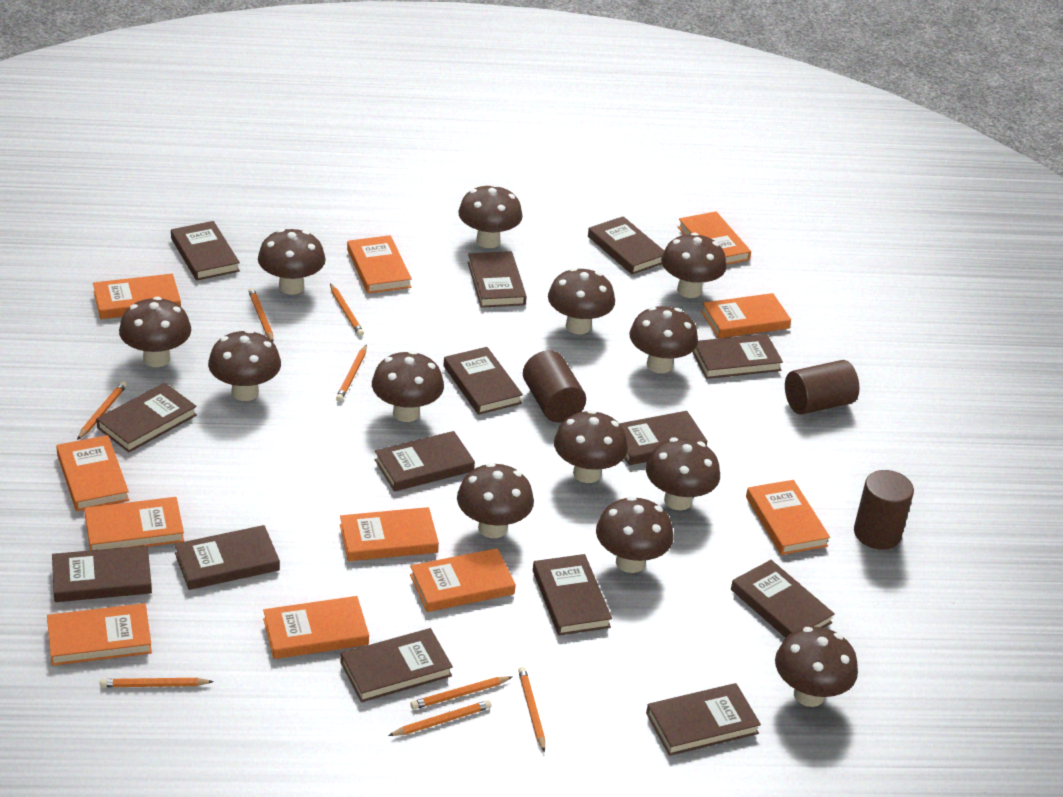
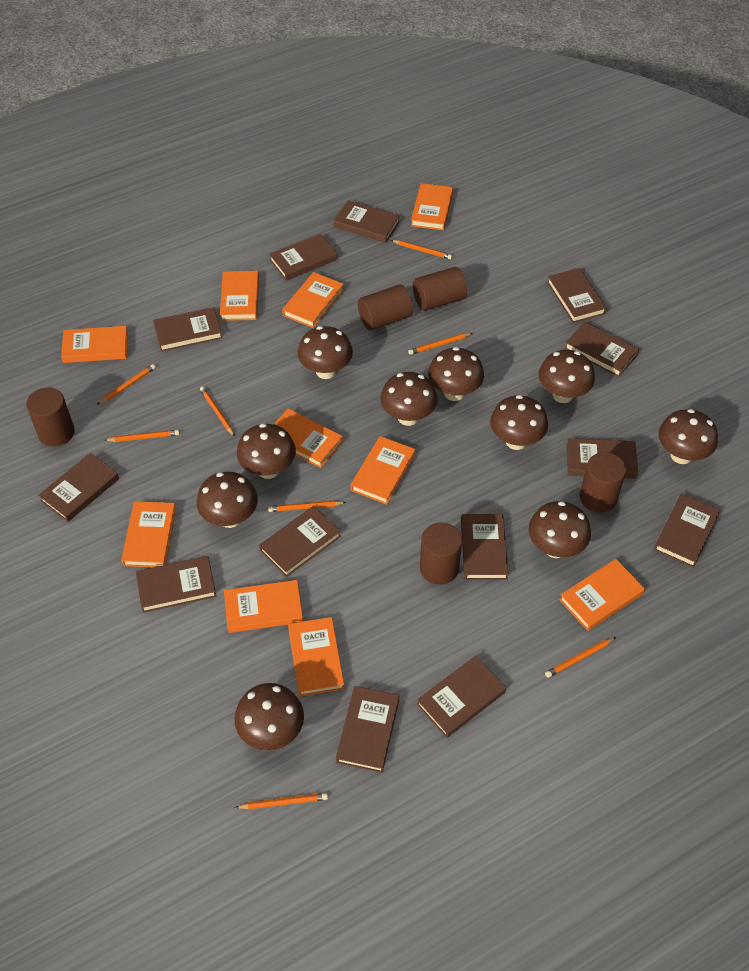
brown book: [52,545,152,602] [96,383,197,452] [171,221,240,281] [174,525,280,590] [340,628,453,702] [375,431,475,492] [444,347,523,415] [468,251,527,308] [533,554,612,636] [588,216,664,274] [619,411,707,465] [646,683,761,756] [693,334,783,379] [731,560,835,638] = 14 -> [38,453,119,522] [136,556,216,613] [153,307,222,352] [259,506,341,577] [269,233,338,281] [334,200,400,243] [336,686,399,773] [417,656,506,738] [461,514,508,580] [547,268,607,323] [565,322,639,377] [566,438,638,479] [654,494,721,568] = 13
brown cylinder: [523,350,586,423] [785,360,859,415] [854,470,914,550] = 3 -> [26,388,75,447] [358,284,413,330] [413,267,467,311] [420,523,462,585] [580,452,626,513] = 5
brown mushroom: [119,297,191,367] [208,330,281,401] [258,229,326,294] [372,351,444,422] [457,463,534,538] [458,184,523,248] [548,268,615,334] [554,410,628,483] [596,496,674,573] [629,306,698,373] [646,437,720,510] [661,232,727,298] [775,627,858,707] = 13 -> [197,472,258,528] [234,683,304,750] [237,423,296,479] [298,326,353,379] [380,372,438,426] [428,347,484,401] [490,395,548,450] [529,501,591,558] [539,350,595,403] [659,409,718,464] = 10
orange book: [47,603,152,666] [56,435,129,511] [84,497,184,550] [93,274,181,319] [263,596,369,659] [340,507,439,561] [347,235,412,294] [410,548,516,612] [678,211,751,265] [701,293,791,338] [746,480,830,555] = 11 -> [61,326,128,363] [121,501,176,567] [220,271,259,321] [224,580,303,633] [274,408,343,468] [282,272,344,328] [288,617,344,697] [350,436,416,505] [411,183,453,231] [559,559,645,631] = 10

